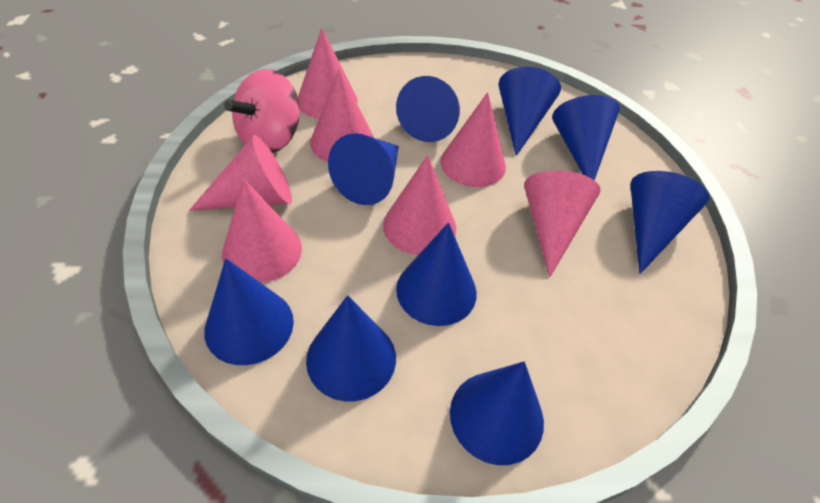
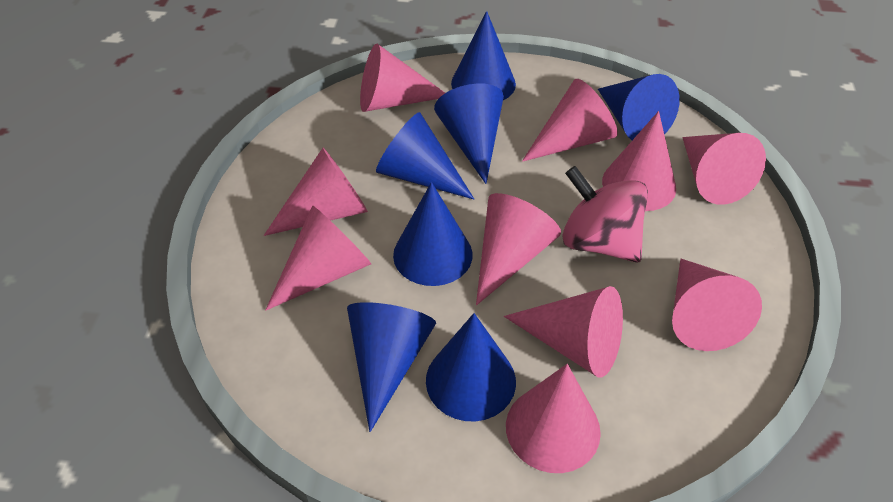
blue cone: [204,258,294,365] [306,295,396,401] [328,133,399,205] [396,76,460,142] [396,223,477,326] [450,361,544,465] [499,67,561,156] [552,95,620,181] [630,171,709,274] = 9 -> [347,302,436,432] [376,112,474,199] [393,182,473,286] [426,313,516,422] [434,84,504,184] [451,11,516,100] [598,74,680,140] = 7
pink cone: [189,135,292,211] [222,179,302,283] [298,28,358,119] [310,69,374,162] [383,155,456,255] [440,92,506,187] [524,170,601,278] = 7 -> [264,148,368,236] [265,205,371,310] [360,44,445,112] [476,193,561,305] [504,286,623,378] [506,364,601,473] [522,79,618,162] [602,111,676,211] [672,259,762,351] [682,133,766,205] = 10

